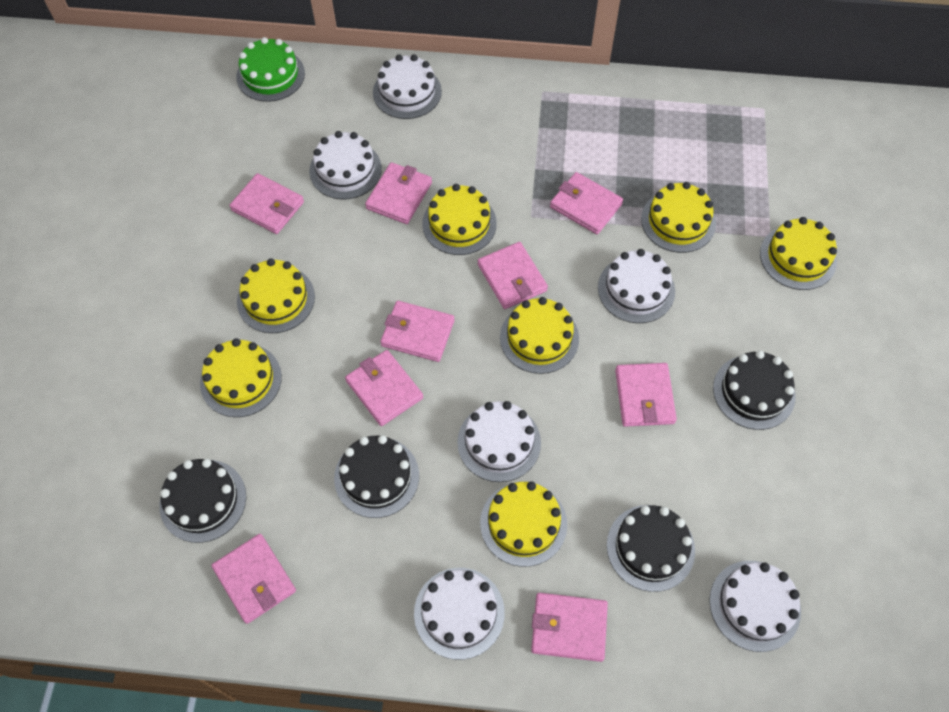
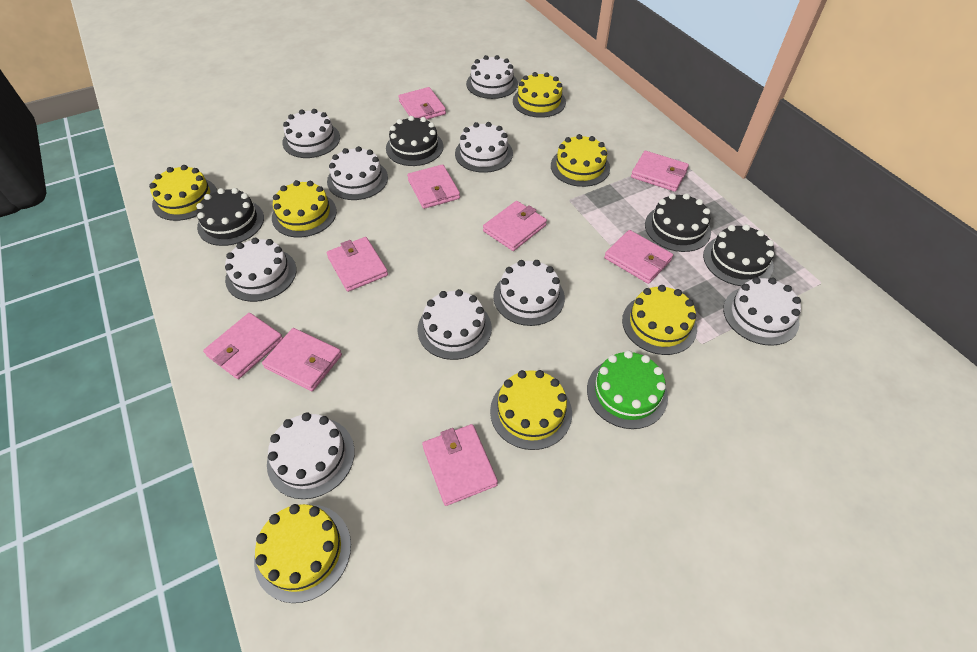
white cake: [309,131,382,199] [373,54,442,119] [414,568,505,660] [457,401,541,482] [598,249,675,323] [709,561,801,652] = 6 -> [225,238,297,302] [267,412,355,499] [282,109,340,158] [327,146,388,200] [417,289,492,360] [455,122,513,173] [466,55,518,99] [493,260,565,326] [723,277,801,346] = 9

